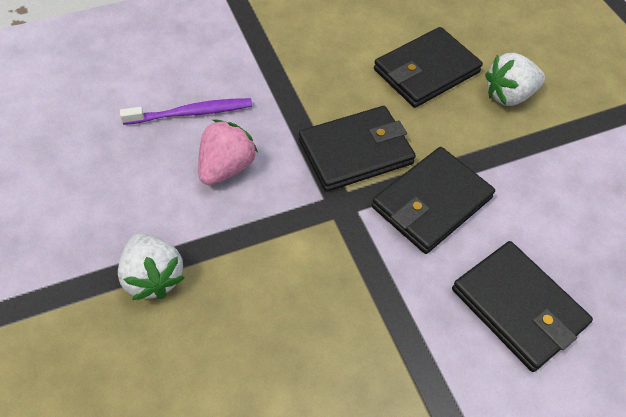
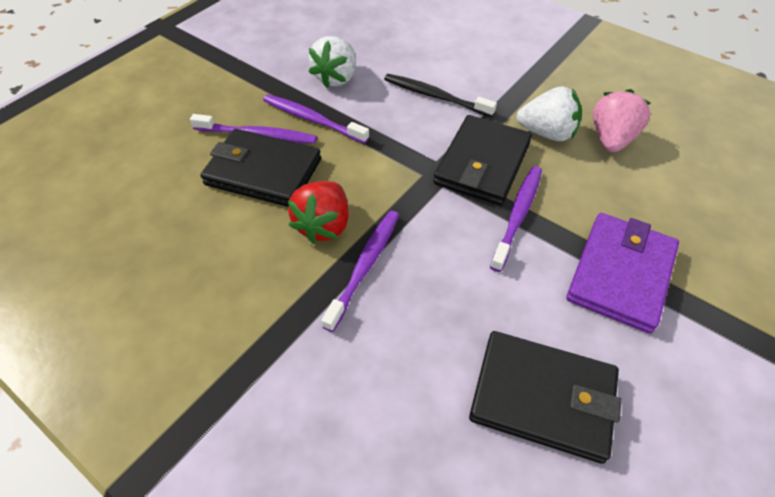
black toothbrush: none = 0 -> [384,74,497,117] = 1
black wallet: [299,106,416,192] [372,147,495,254] [374,27,483,108] [452,241,593,372] = 4 -> [200,129,321,207] [433,115,532,205] [469,331,622,464] = 3
purple toothbrush: [120,98,252,125] = 1 -> [190,114,317,144] [263,94,369,144] [322,211,399,332] [490,166,542,272] = 4
purple wallet: none = 0 -> [566,213,679,334] = 1
red strawberry: none = 0 -> [288,181,349,244] = 1

